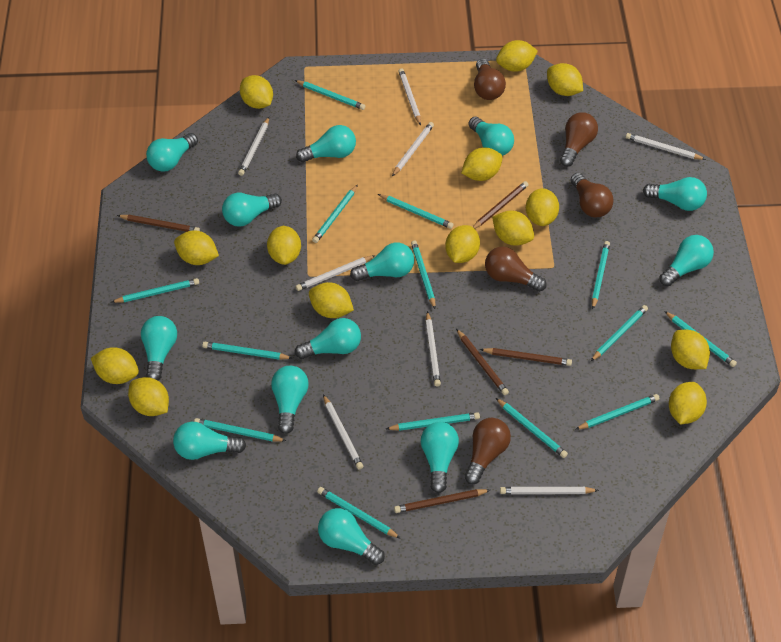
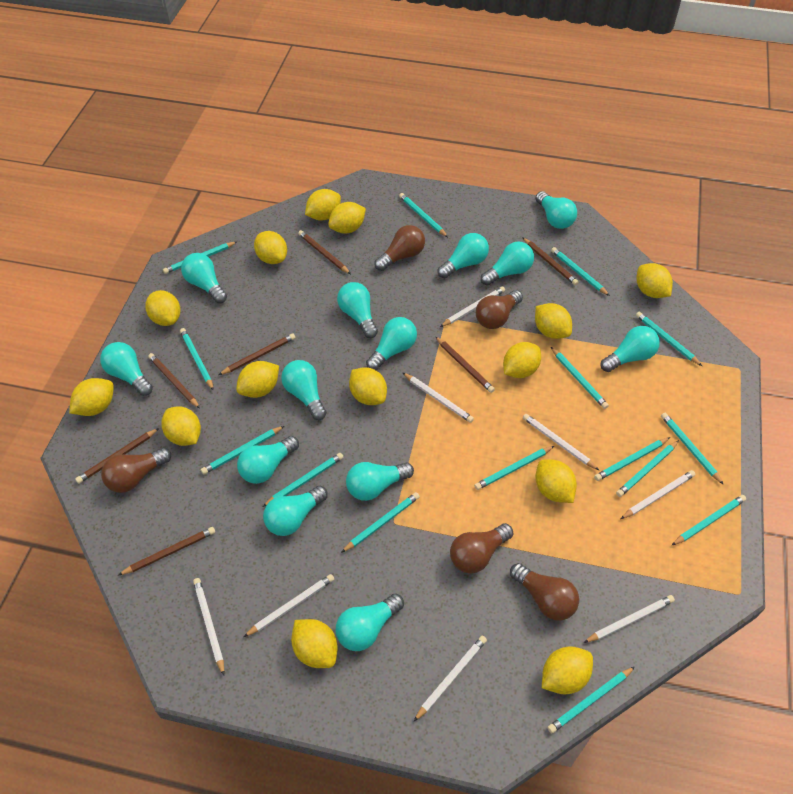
brown pencil: [117,215,200,232] [394,489,490,513] [456,329,509,395] [473,181,529,229] [480,348,572,366] = 5 -> [75,428,159,484] [119,527,215,575] [148,353,200,408] [219,333,296,375] [298,230,351,274] [435,336,495,393] [522,237,579,285] = 7
turquoise pencil: [112,278,199,303] [194,418,286,442] [202,342,292,360] [295,80,365,110] [312,185,358,243] [317,487,401,539] [378,194,454,229] [386,412,480,431] [411,241,436,309] [496,398,568,458] [575,394,660,430] [591,305,648,361] [592,241,610,309] [664,311,737,367] = 14 -> [163,241,237,274] [180,328,214,391] [201,426,284,474] [262,453,343,507] [341,492,420,553] [399,193,448,237] [474,446,554,490] [548,667,635,733] [551,247,610,296] [551,347,609,409] [594,437,670,481] [616,440,679,497] [636,312,702,366] [661,413,724,485] [671,495,746,546] = 15

